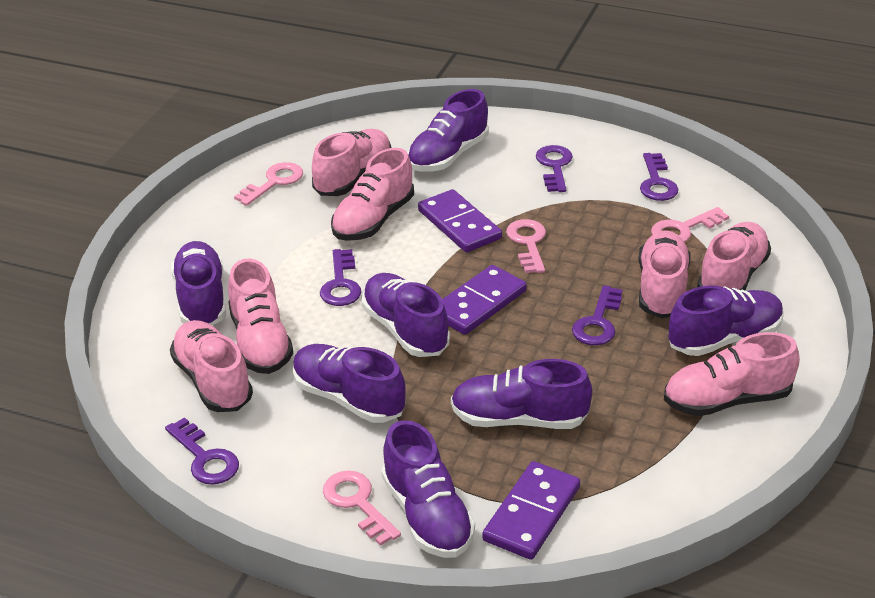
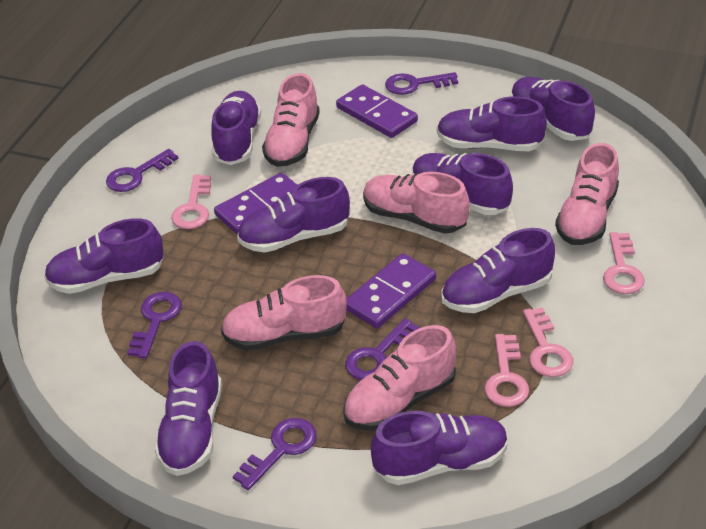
pink shoe: [170,320,253,412] [228,259,293,374] [312,129,392,196] [331,148,414,241] [638,230,690,318] [664,332,800,416] [697,222,771,291] = 7 -> [221,275,347,351] [262,73,320,167] [343,325,456,431] [363,172,470,234] [555,143,619,245] = 5
purple shoe: [171,241,226,325] [293,344,405,423] [362,273,450,357] [382,420,475,558] [408,89,489,172] [451,359,592,429] [668,286,784,356] = 7 -> [44,218,164,294] [154,341,222,476] [211,91,261,165] [237,177,350,253] [371,411,508,485] [412,153,513,215] [437,97,547,151] [441,228,555,313] [510,77,595,141] = 9

